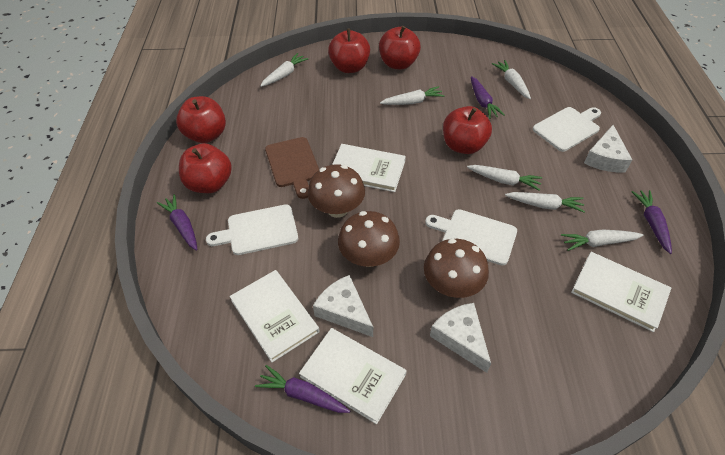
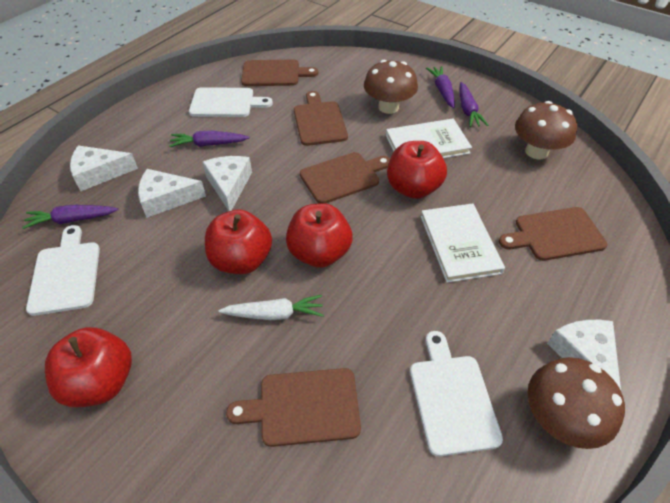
brown cutting board: [265,137,319,199] = 1 -> [226,368,361,447] [241,59,318,86] [294,91,348,146] [300,152,390,203] [499,207,608,261] = 5
red apple: [176,96,226,143] [179,143,232,193] [328,29,370,73] [379,26,421,69] [443,106,492,154] = 5 -> [45,327,132,407] [205,210,272,274] [286,203,353,268] [387,141,447,199] = 4
white book: [230,270,320,362] [299,328,407,424] [332,144,406,192] [571,252,671,332] = 4 -> [386,118,472,158] [421,203,505,283] = 2
white carrot: [260,53,309,87] [380,86,445,105] [467,165,542,191] [492,60,531,99] [505,192,585,212] [561,229,644,251] = 6 -> [218,295,324,320] = 1
white cheese: [313,275,373,337] [430,303,491,373] [584,125,632,172] = 3 -> [70,146,138,191] [138,169,206,217] [202,156,252,211] [547,320,621,390] = 4

